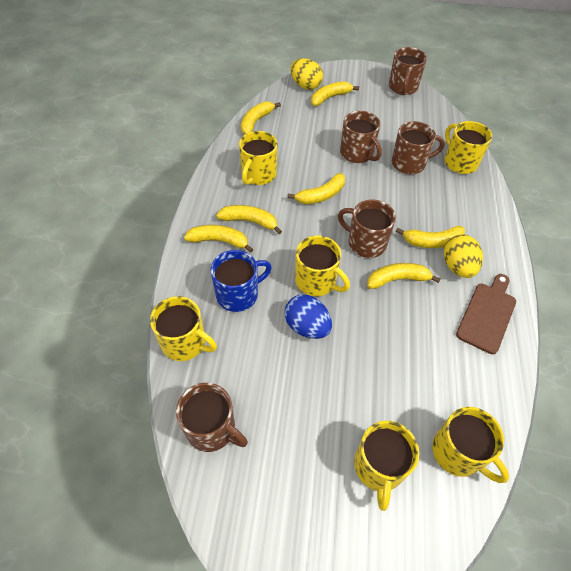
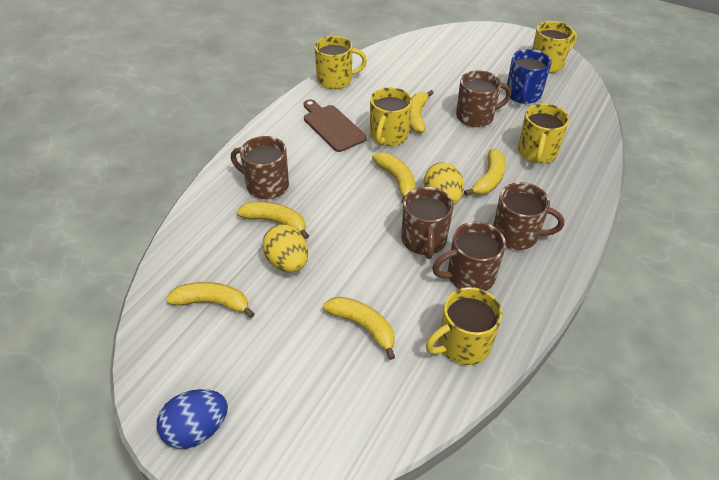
yellow banana: [184,225,253,253] [216,205,282,234] [241,102,281,134] [287,173,345,204] [311,81,359,106] [367,263,441,289] [396,226,465,248] = 7 -> [166,282,255,318] [236,202,309,239] [323,297,395,360] [372,152,416,204] [409,90,434,133] [464,149,506,196] = 6
yellow mug: [150,296,217,361] [239,131,278,185] [295,235,350,296] [354,421,419,511] [432,407,509,483] [444,121,492,174] = 6 -> [314,36,367,89] [370,87,412,146] [426,287,503,365] [518,103,569,164] [532,21,577,73] = 5

